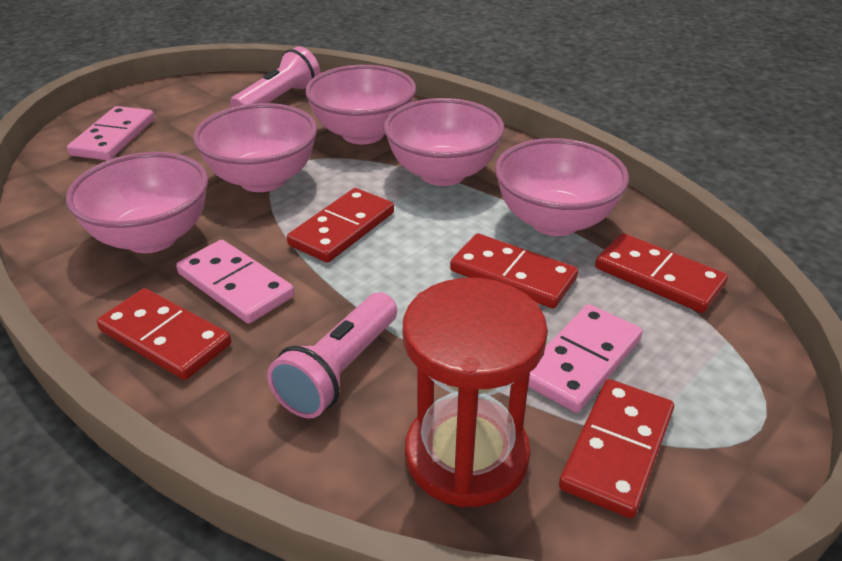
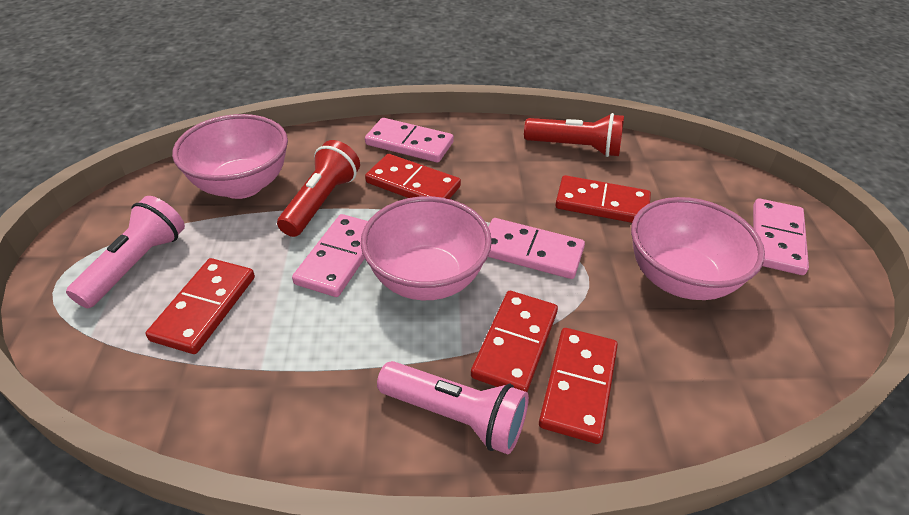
pink bowl: [66,152,208,253] [193,103,317,192] [305,65,416,144] [384,98,504,186] [495,138,629,236] = 5 -> [172,114,288,199] [361,196,492,300] [631,197,765,300] = 3
pink domino: [67,106,154,160] [176,240,294,324] [528,304,643,413] = 3 -> [292,214,368,297] [365,118,454,163] [488,218,585,279] [753,198,809,275] = 4
red flashlight: none = 0 -> [277,140,360,237] [524,113,624,157] = 2
red hourglass: [403,278,548,507] = 1 -> none = 0

